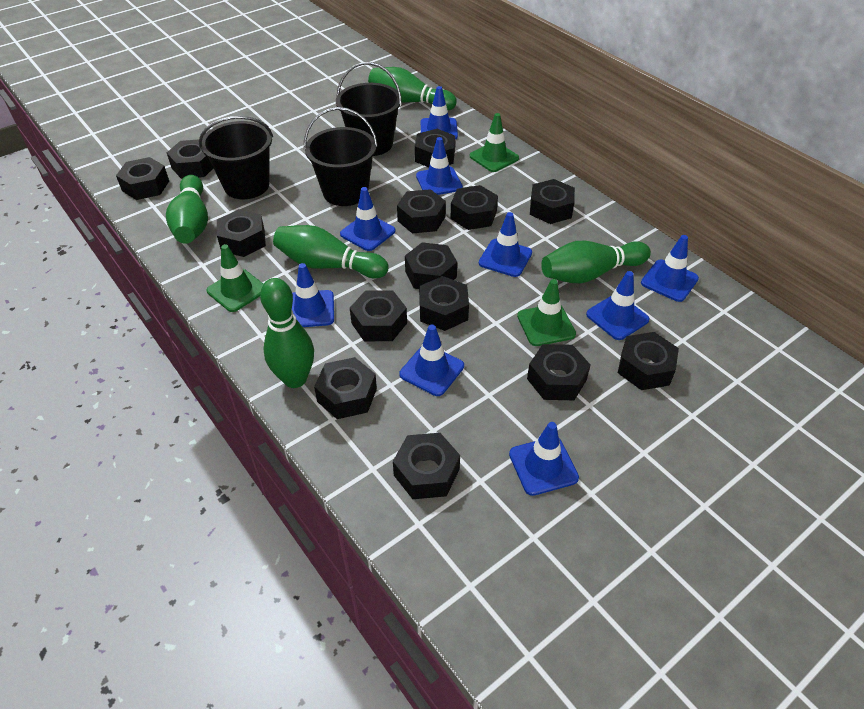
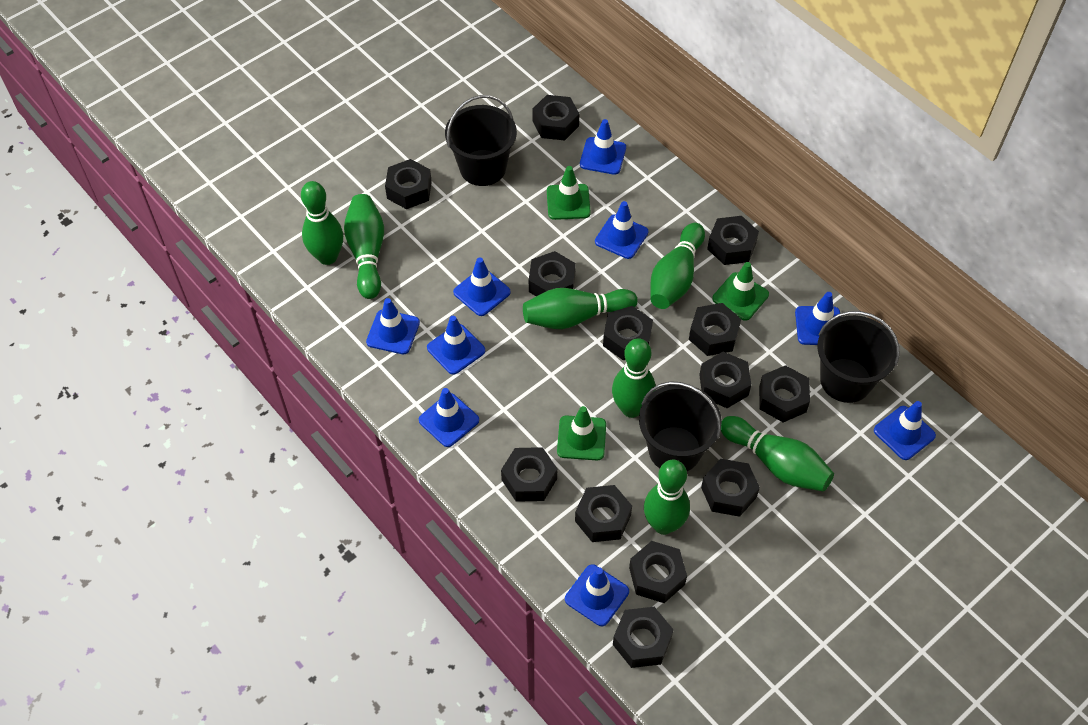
black nut: [116,157,169,200] [167,140,213,179] [217,209,266,257] [314,357,377,419] [350,290,407,341] [393,433,460,499] [397,189,446,234] [405,242,457,289] [415,129,455,167] [419,276,469,331] [450,185,498,230] [527,344,591,400] [530,179,575,224] [618,332,679,390] = 14 -> [385,159,432,209] [501,447,557,502] [529,251,576,296] [532,95,580,140] [575,485,632,542] [603,306,653,360] [613,607,674,668] [629,541,687,603] [689,303,741,356] [699,352,751,408] [701,459,760,517] [707,216,759,265] [759,365,810,423] = 13
green bowling pin: [166,175,208,244] [260,278,314,388] [273,225,388,278] [368,67,457,110] [541,241,651,283] = 5 -> [301,181,343,265] [344,194,384,299] [523,288,638,329] [612,338,656,418] [644,460,690,535] [650,223,705,309] [721,416,834,492] = 7

